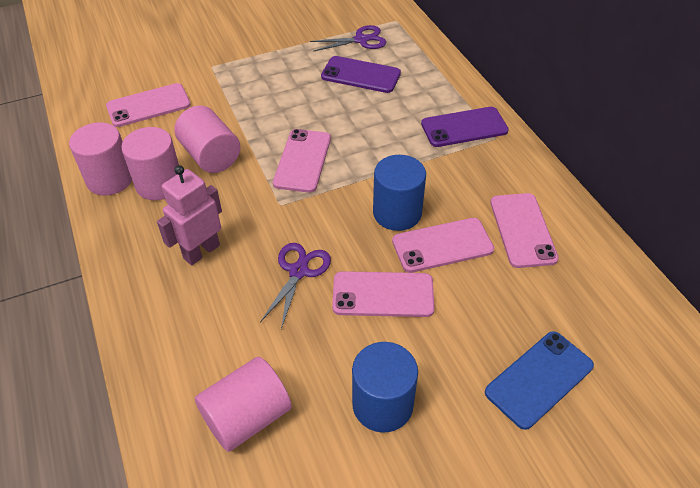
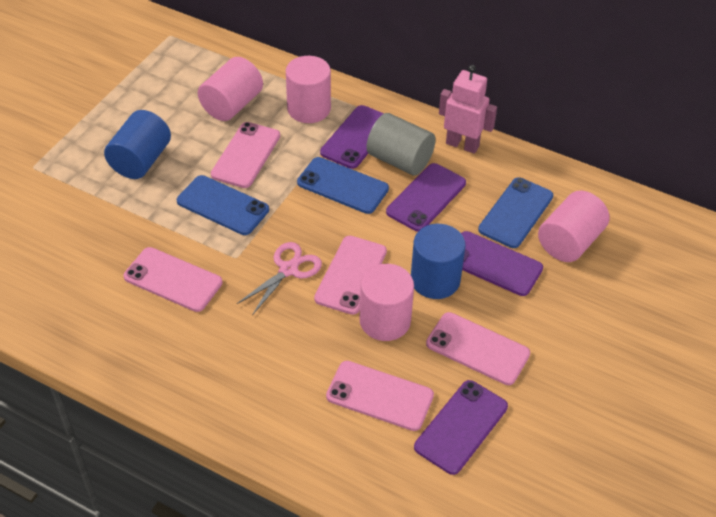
blue phone: [485,331,594,430] = 1 -> [177,175,269,235] [297,157,389,214] [478,177,553,248] = 3
grey cylinder: none = 0 -> [367,113,436,175] = 1
pink scissors: none = 0 -> [237,242,322,315] = 1
purple phone: [321,56,401,93] [421,107,509,147] = 2 -> [320,105,384,169] [386,163,466,232] [414,380,508,475] [461,231,543,296] = 4
purple scissors: [260,243,331,329] [310,25,386,52] = 2 -> none = 0

